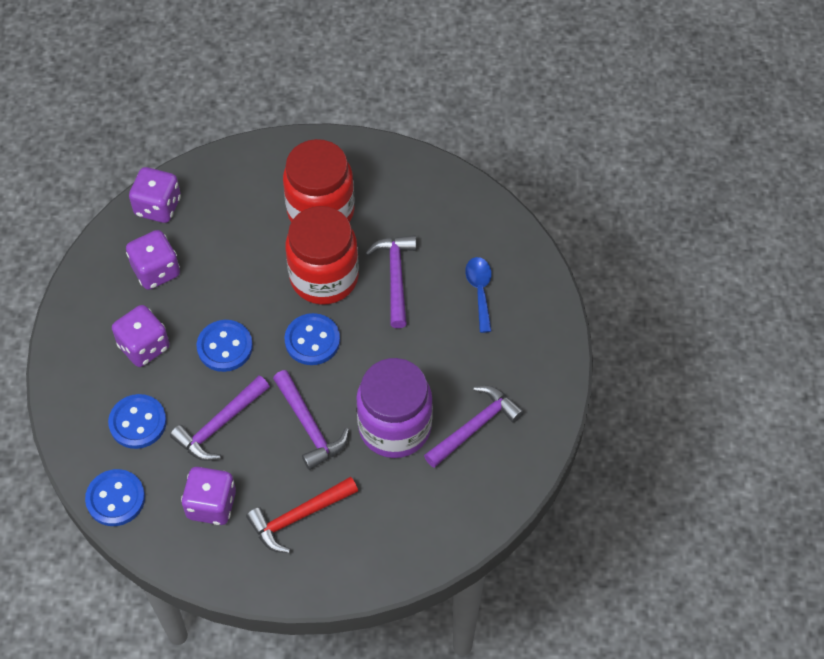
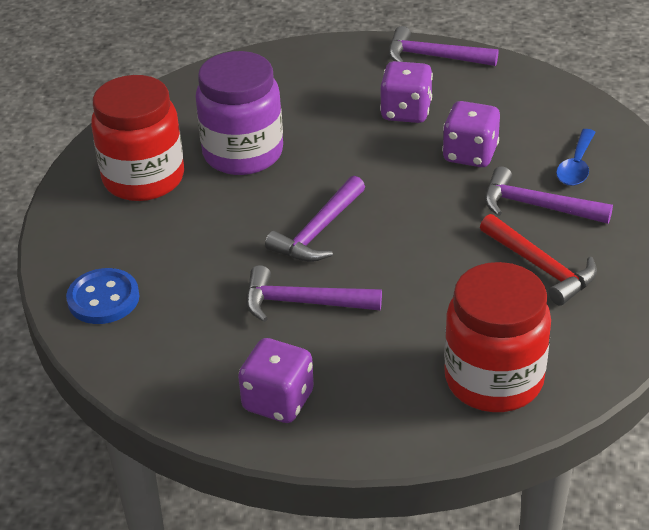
blue button: [85,469,145,526] [108,394,167,449] [197,320,253,372] [285,313,340,365] = 4 -> [66,268,139,324] = 1
purple dice: [112,305,170,367] [126,230,180,290] [129,167,181,223] [181,467,236,525] = 4 -> [238,338,314,423] [380,61,433,123] [442,101,500,167] = 3

